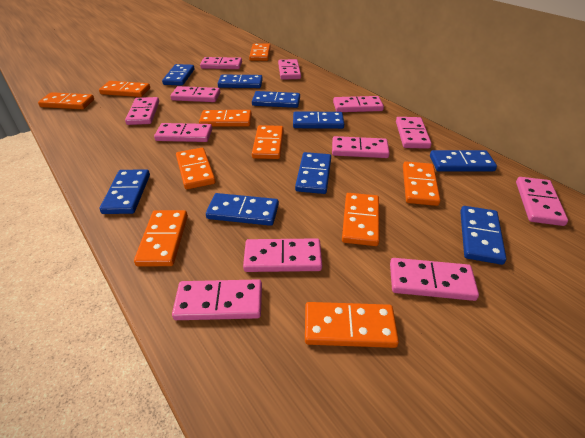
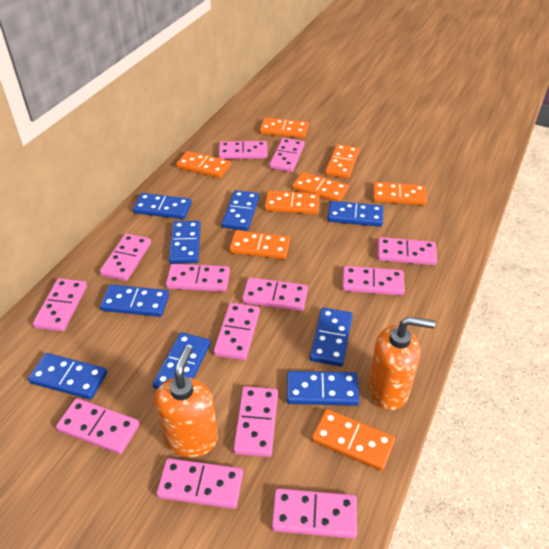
orange domino: [38,92,94,109] [99,81,150,97] [134,210,188,266] [176,148,215,189] [199,110,252,127] [249,43,271,61] [252,125,284,159] [305,302,399,348] [342,193,379,246] [403,162,440,206] = 10 -> [176,151,231,178] [229,230,290,259] [260,118,308,138] [265,190,320,214] [292,172,349,201] [312,409,395,471] [325,144,359,179] [373,182,427,205] = 8
orange soap dispenser: none = 0 -> [154,346,218,457] [368,317,435,410] = 2
pink domino: [125,97,159,125] [154,123,212,142] [170,86,220,102] [172,279,262,320] [200,57,242,69] [243,238,322,272] [278,59,301,80] [332,136,390,158] [333,96,384,112] [390,258,479,301] [396,117,431,149] [516,177,568,226] = 12 -> [33,278,87,332] [56,398,139,454] [100,234,151,281] [157,458,243,509] [166,264,230,292] [214,303,260,360] [219,141,268,159] [233,386,278,457] [242,277,308,311] [269,138,305,172] [272,488,357,539] [342,266,405,296] [377,237,437,265] = 13

